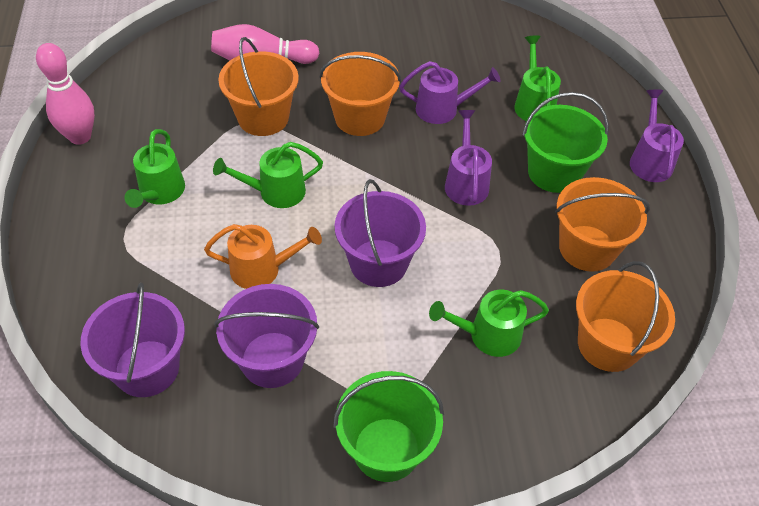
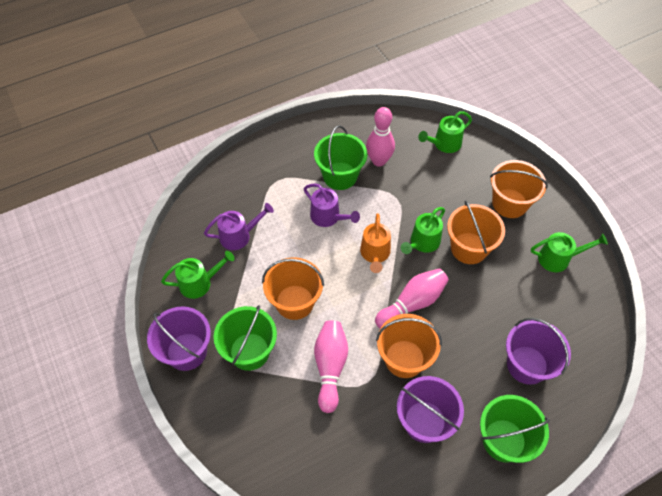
green bucket: [333,371,444,482] [522,92,609,193] = 2 -> [214,305,277,371] [314,125,367,190] [480,395,550,463] = 3
pink bowling pin: [36,43,95,145] [211,24,320,64] = 2 -> [314,320,348,413] [366,107,395,167] [375,268,449,328] = 3
purple watering can: [399,61,501,124] [445,110,492,206] [630,89,684,182] = 3 -> [204,203,274,250] [304,184,360,227] = 2

